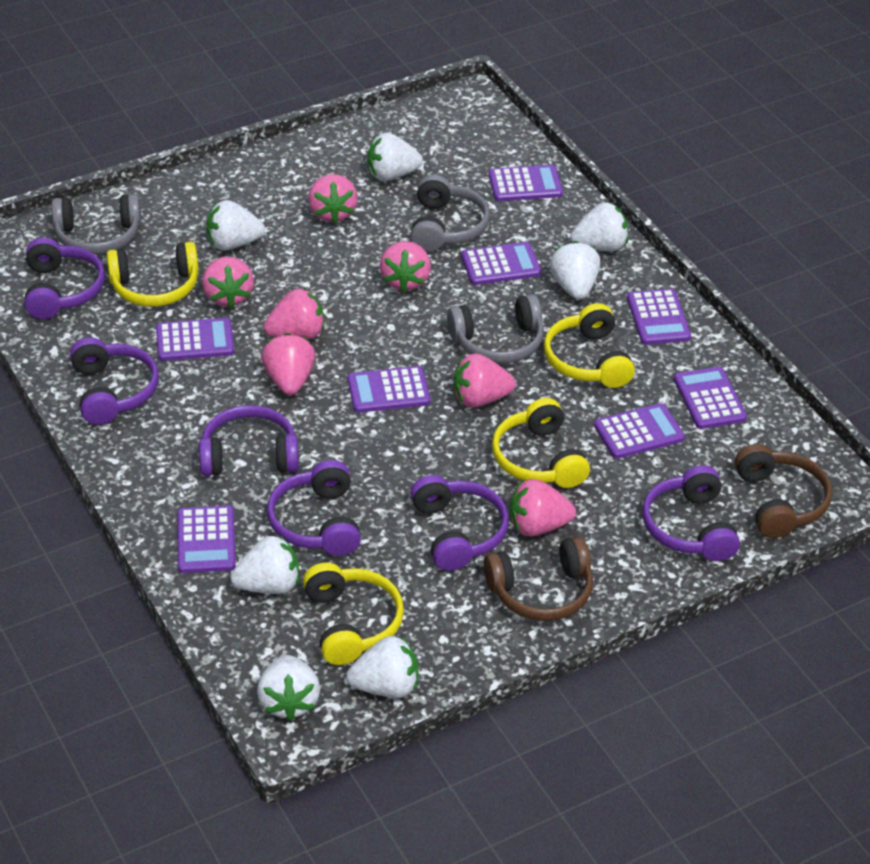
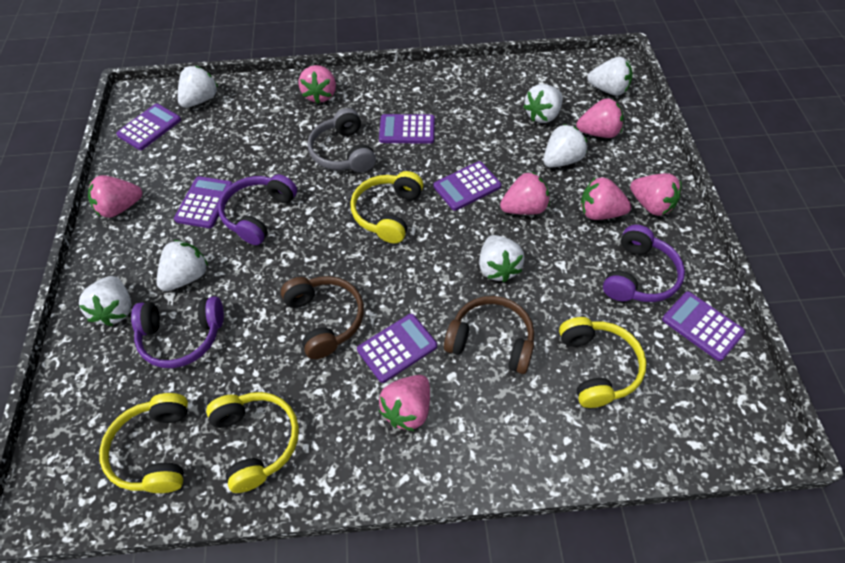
grey headphones: [51,194,141,255] [411,174,490,252] [447,294,544,364] = 3 -> [308,108,376,173] = 1
purple calculator: [156,318,234,361] [177,506,236,573] [347,366,431,413] [461,242,541,285] [489,165,563,201] [594,403,685,459] [627,289,691,345] [674,367,747,429] = 8 -> [116,104,181,150] [174,176,233,228] [357,314,437,383] [379,114,435,144] [433,161,501,211] [662,291,745,361] = 6
purple headphones: [25,237,105,319] [70,337,159,425] [199,405,299,476] [267,460,361,556] [410,475,509,571] [642,465,740,561] = 6 -> [131,296,224,368] [218,174,297,245] [603,225,685,302] = 3

